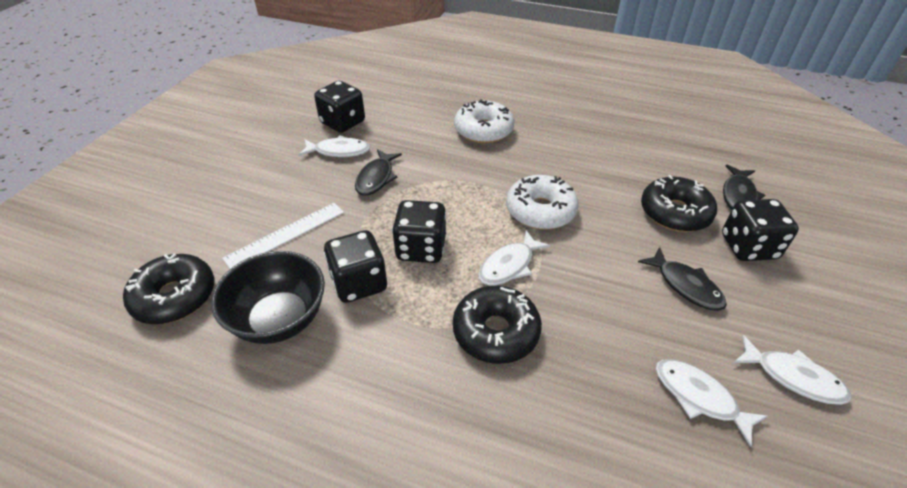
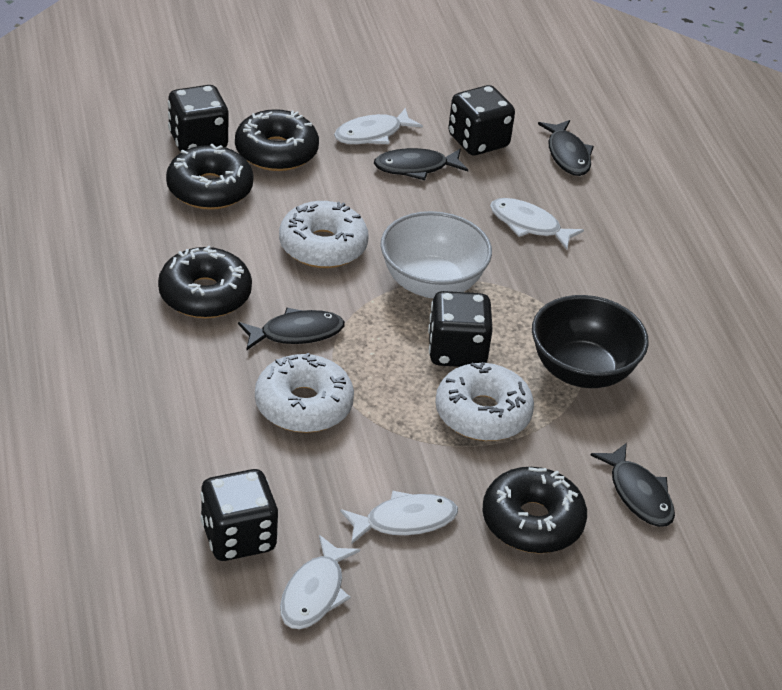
black donut: [123,253,214,324] [453,286,542,364] [641,175,717,232] = 3 -> [158,246,252,319] [166,144,254,210] [235,109,319,171] [482,467,587,553] = 4
black fish: [355,149,402,196] [638,247,727,311] [723,165,765,209] = 3 -> [238,307,345,351] [374,148,468,180] [538,120,594,176] [591,443,675,527] = 4
white bowl: none = 0 -> [381,211,492,298] = 1
white donut: [454,99,514,144] [506,175,579,230] = 2 -> [255,353,354,433] [279,201,369,268] [435,362,534,441] = 3
white ruler: [222,203,344,269] = 1 -> none = 0

